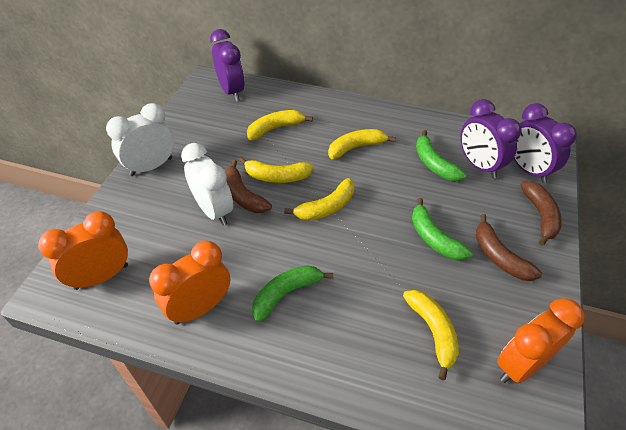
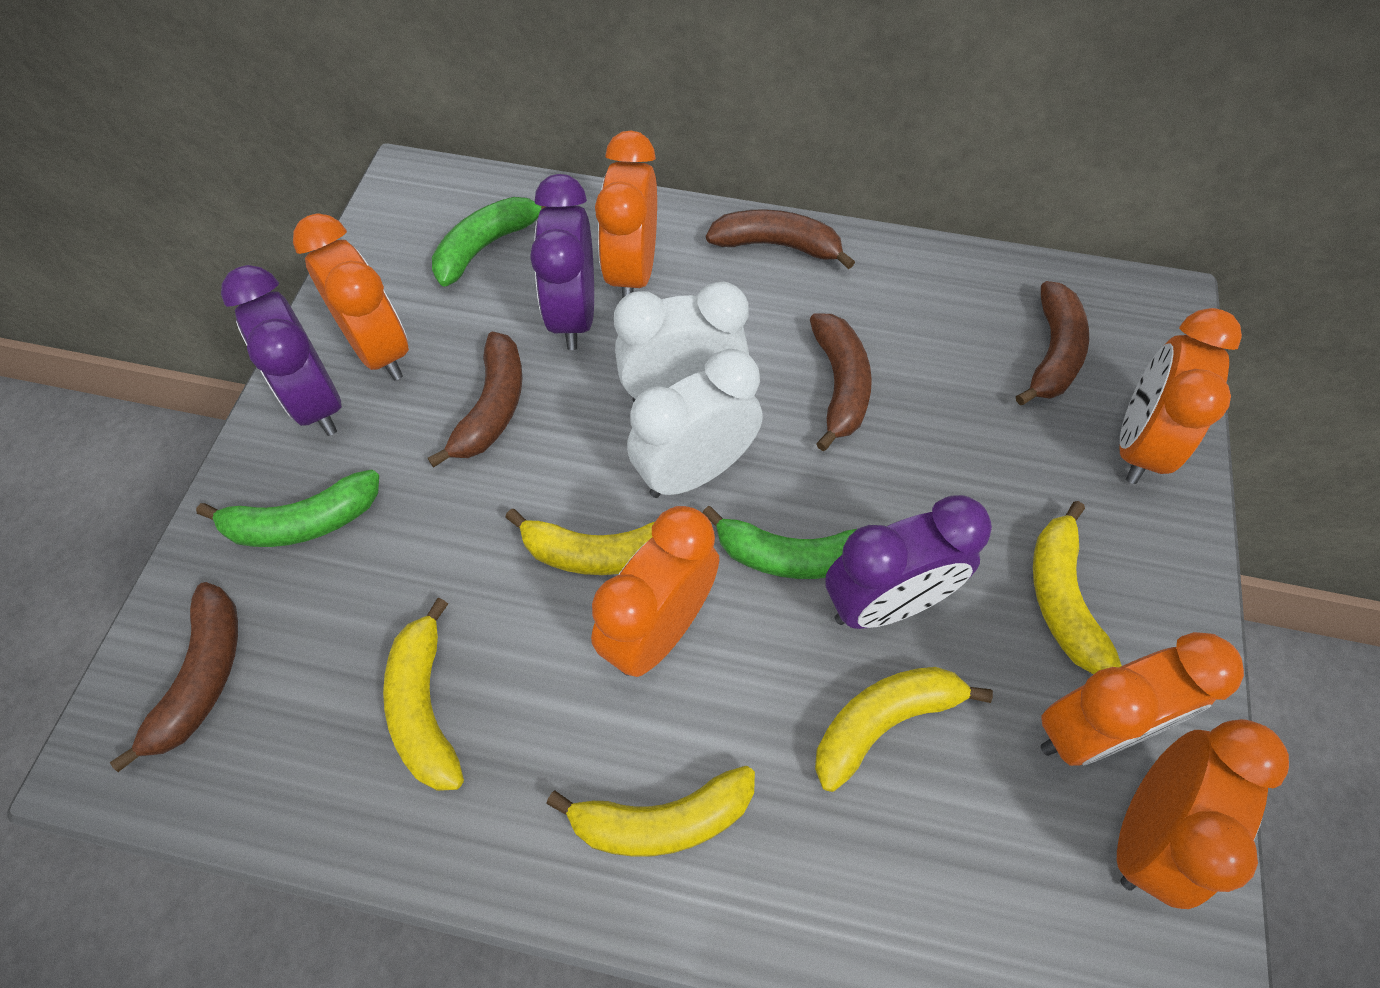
brown banana: [225,160,272,213] [476,214,542,281] [520,181,562,246] = 3 -> [110,582,238,772] [427,332,522,468] [706,209,855,269] [810,314,872,451] [1016,281,1089,405] = 5
orange clock: [38,211,128,290] [149,241,230,325] [497,298,584,383] = 3 -> [293,213,409,380] [591,506,719,677] [595,131,657,298] [1041,632,1244,766] [1117,719,1289,909] [1120,308,1242,484] = 6

